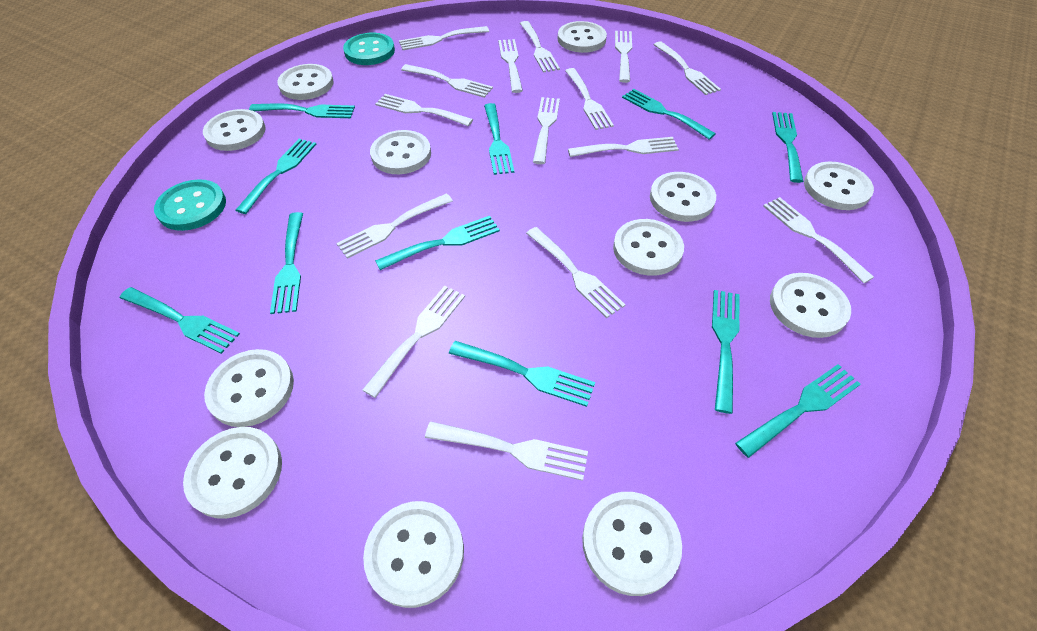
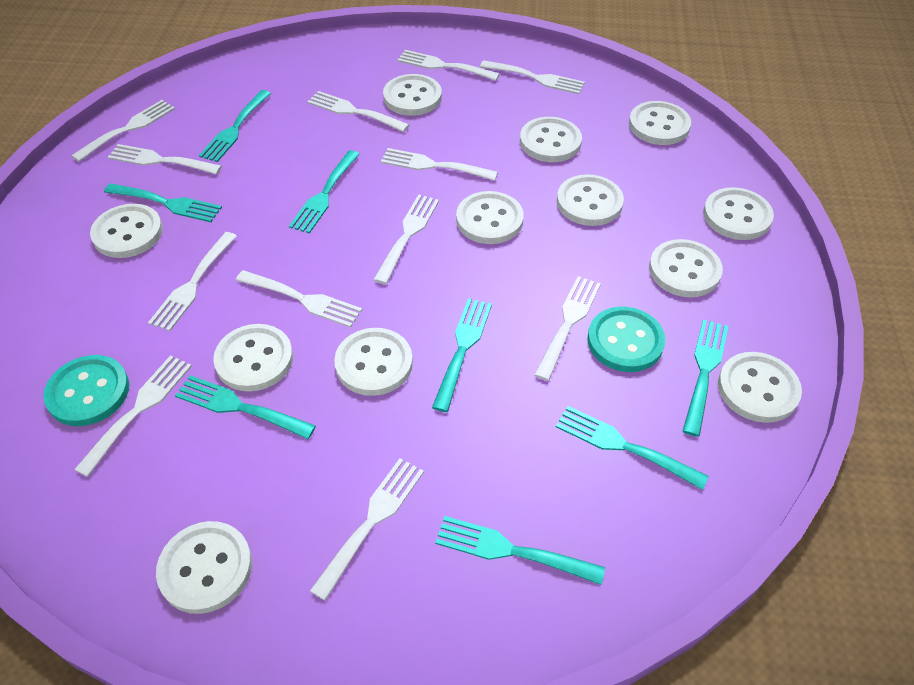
turquoise fork: [120,287,240,354] [236,139,317,214] [249,103,355,118] [270,212,303,314] [375,216,500,270] [449,341,595,407] [484,103,514,175] [622,89,716,139] [712,290,740,414] [735,364,861,458] [772,112,803,183] = 11 -> [104,183,222,222] [175,375,316,439] [199,90,271,162] [289,150,360,234] [432,298,492,412] [435,516,605,585] [556,406,709,490] [683,319,728,437] = 8
white fork: [336,193,453,259] [362,286,465,398] [375,94,473,126] [399,26,489,50] [401,64,493,98] [425,422,588,481] [498,39,523,93] [520,21,560,73] [526,227,625,318] [533,97,560,164] [565,68,614,130] [568,137,679,157] [615,31,632,83] [654,41,721,95] [763,197,874,283] = 15 -> [72,100,175,162] [74,355,192,477] [108,144,222,175] [148,232,237,331] [236,270,362,328] [307,91,409,132] [310,458,424,601] [373,194,439,284] [381,148,498,181] [397,50,500,81] [480,60,585,94] [534,276,601,381] = 12

